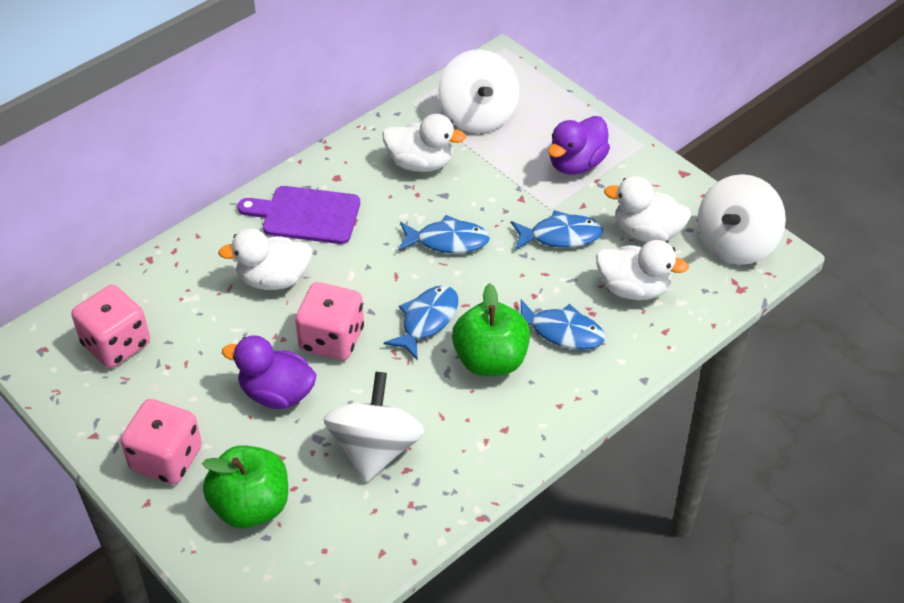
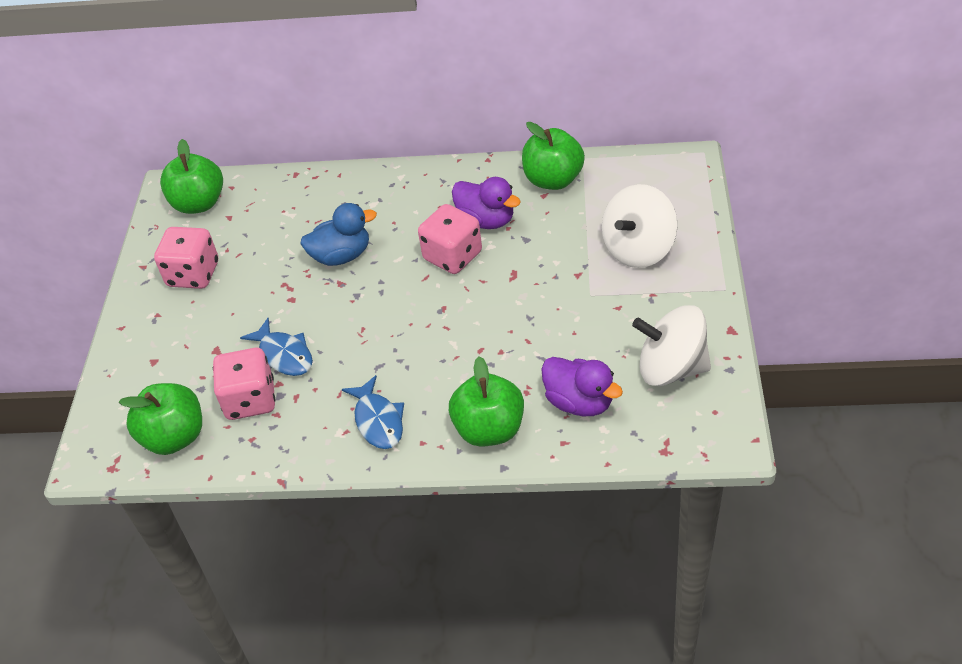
blue duck: none = 0 -> [300,203,377,266] = 1
blue fish: [383,285,458,361] [398,215,490,253] [511,210,603,250] [521,300,605,350] = 4 -> [240,318,313,376] [342,375,404,449] = 2
green apple: [202,445,288,529] [452,283,530,376] = 2 -> [119,383,202,455] [160,139,223,214] [449,357,524,447] [522,122,585,190] = 4
purple cutting board: [237,186,360,244] = 1 -> none = 0
white duck: [218,229,312,290] [383,114,466,172] [596,240,689,300] [604,176,692,242] = 4 -> none = 0
white spinning top: [323,372,424,482] [438,49,519,133] [697,174,786,265] = 3 -> [602,184,678,268] [632,305,711,386] = 2

